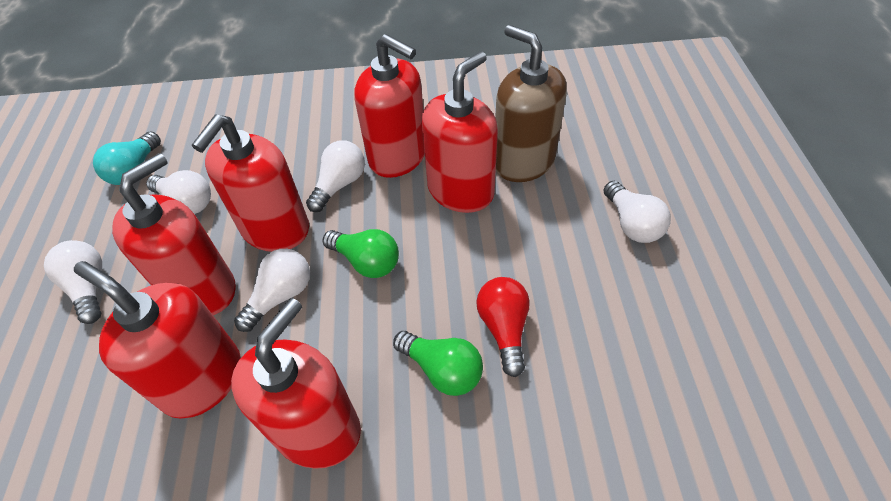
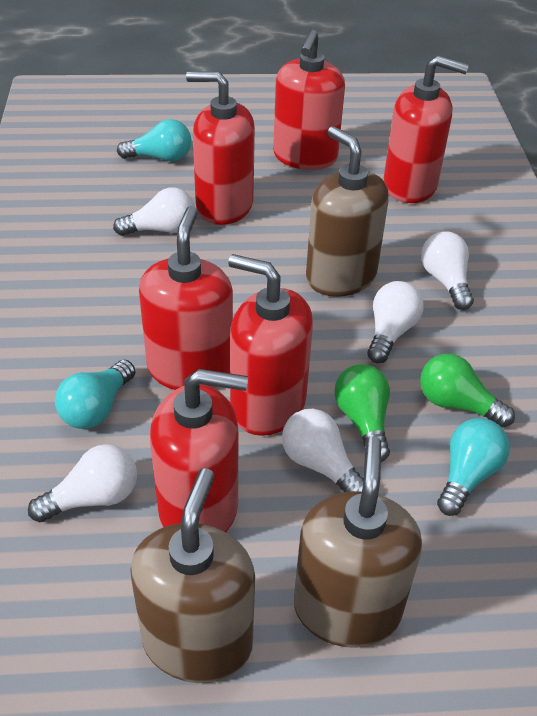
brown soap dispenser: [495,25,567,182] = 1 -> [130,468,255,683] [294,436,422,648] [306,126,389,297] = 3
red light bulb: [476,277,530,377] = 1 -> none = 0
turquoise light bulb: [93,132,161,185] = 1 -> [55,360,136,429] [117,119,192,161] [437,418,510,516] = 3

